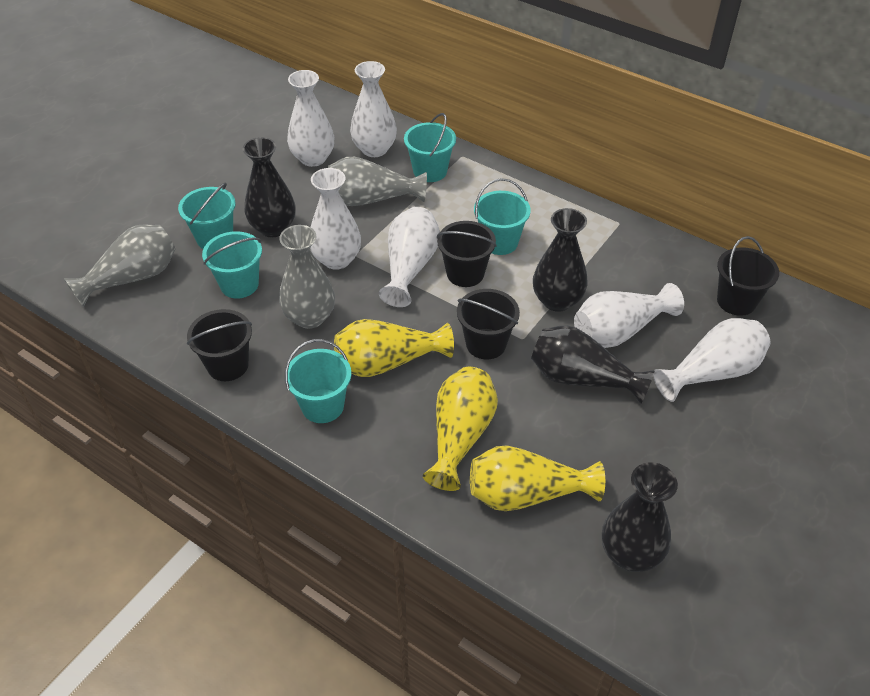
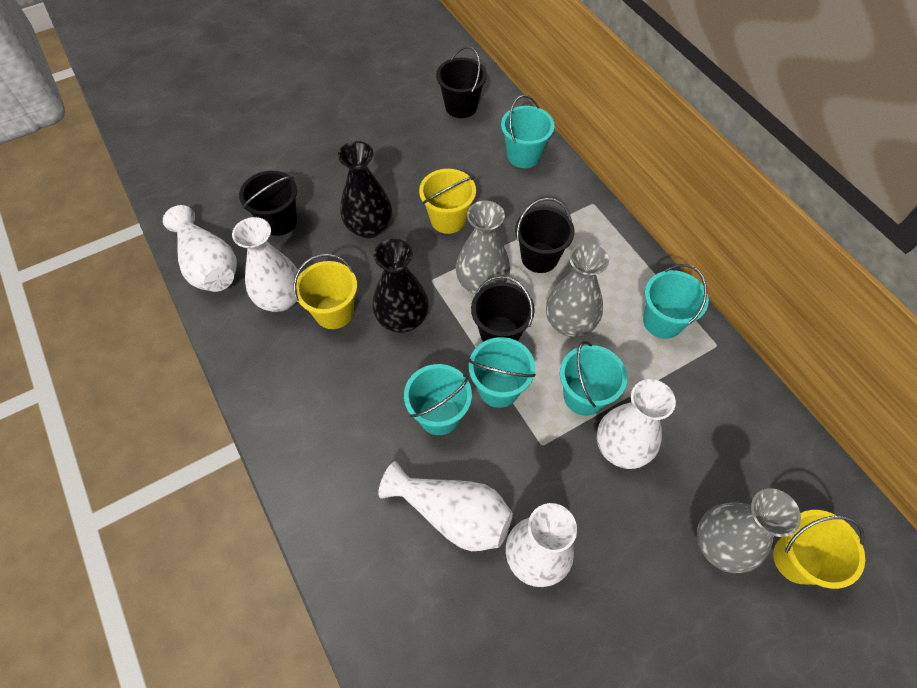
black vase: [243,137,295,237] [531,325,655,404] [533,208,588,312] [602,462,678,572] = 4 -> [338,141,392,238] [372,239,429,333] = 2
white vase: [287,70,334,167] [310,168,361,270] [350,61,397,157] [379,207,440,307] [574,283,684,348] [653,318,770,402] = 6 -> [163,205,237,292] [232,217,300,312] [379,461,513,551] [506,503,577,587] [597,379,676,469] = 5
yellow bucket: none = 0 -> [293,254,357,329] [419,169,476,234] [773,510,865,589] = 3
yellow vase: [334,319,454,377] [423,367,498,491] [470,446,605,511] = 3 -> none = 0

